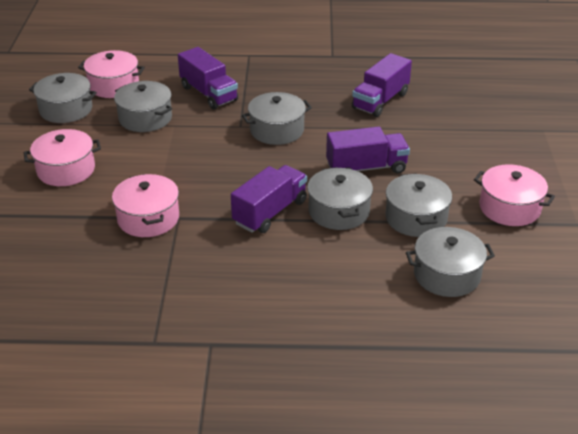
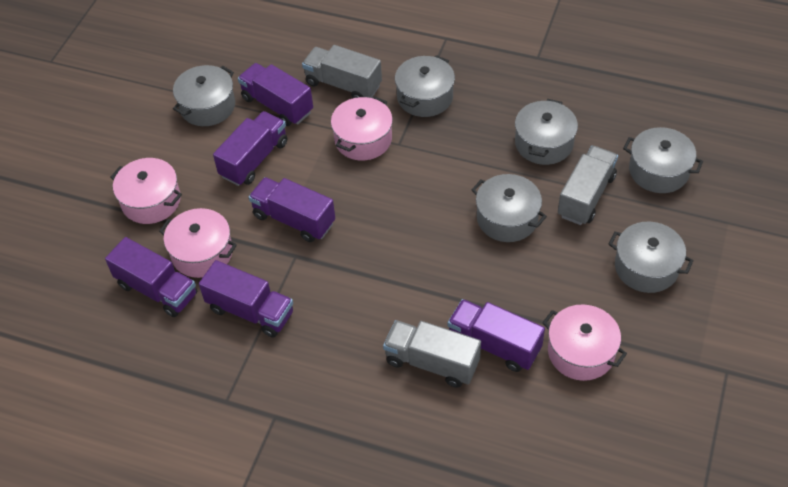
grey truck: none = 0 -> [302,45,382,98] [383,320,481,388] [558,146,618,225] = 3
purple truck: [178,47,238,109] [231,165,307,233] [326,127,410,173] [352,53,412,117] = 4 -> [105,237,197,317] [199,260,293,338] [213,111,287,186] [238,63,313,126] [249,177,335,242] [448,299,545,372] = 6

